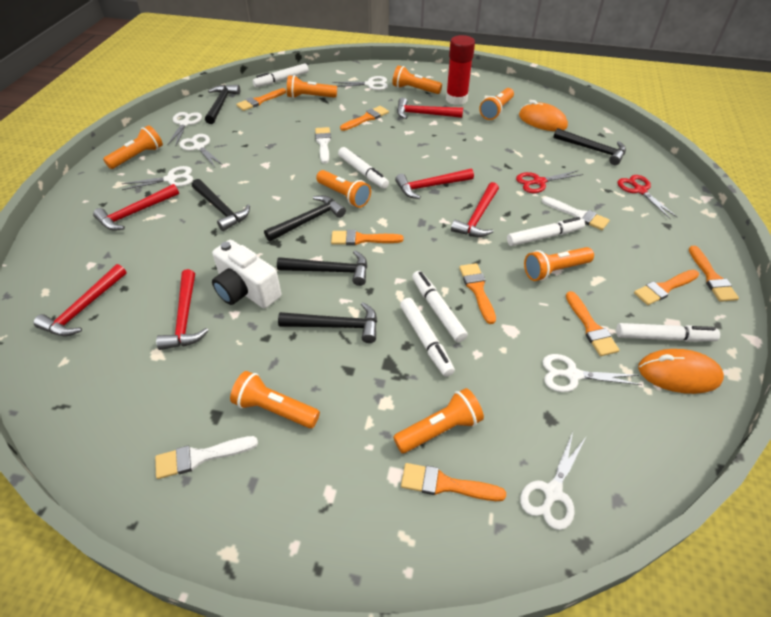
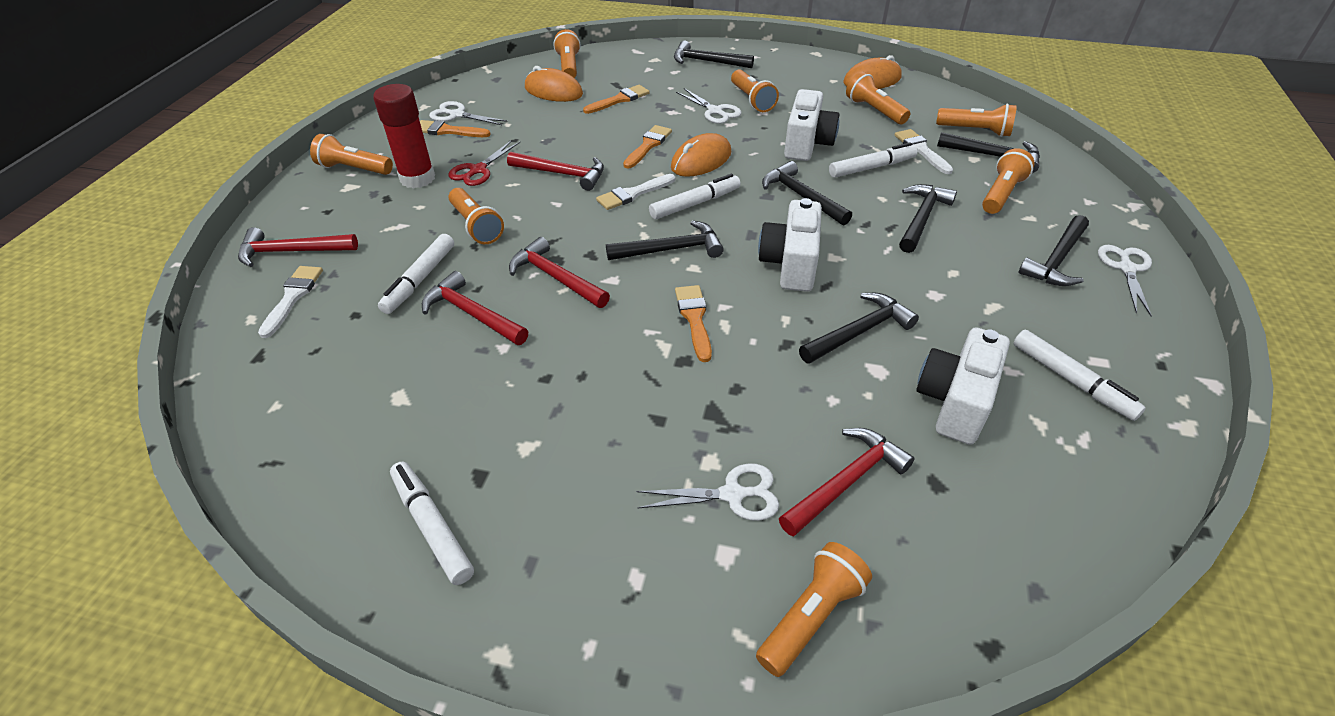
black hammer: [192,179,250,231] [205,85,240,124] [264,195,346,242] [277,250,367,286] [278,302,377,343] [553,128,626,165] = 6 -> [606,220,724,260] [674,41,754,68] [762,161,852,225] [799,293,919,364] [899,184,957,253] [937,132,1040,173] [1018,215,1089,286] = 7
orange brush: [236,88,286,111] [331,230,403,245] [340,106,389,131] [401,463,506,501] [459,263,496,324] [566,291,620,356] [634,270,699,305] [689,246,739,302] = 8 -> [420,120,491,137] [583,85,650,114] [623,125,672,168] [675,285,712,362] = 4
orange mouse: [519,100,568,131] [638,349,724,394] = 2 -> [525,66,583,102] [671,133,731,177] [843,55,902,89] = 3
red hammer: [34,264,127,336] [93,184,179,231] [156,269,209,350] [395,168,474,199] [397,98,463,119] [451,182,499,237] = 6 -> [238,227,358,267] [422,271,528,345] [507,152,604,191] [509,237,610,308] [779,428,914,537] = 5
red scissors: [516,170,584,193] [617,175,678,219] = 2 -> [448,140,520,186] = 1
white camera: [212,240,281,308] = 1 -> [758,198,822,292] [784,89,839,161] [916,327,1010,445] = 3
white marker: [253,63,309,87] [338,147,389,189] [400,298,455,377] [412,271,468,342] [507,217,585,246] [616,323,720,342] = 6 -> [378,234,454,314] [390,462,474,585] [649,174,741,219] [829,142,918,178] [1013,330,1146,421] = 5
white scissors: [122,166,193,190] [167,112,202,147] [180,134,223,167] [332,76,388,90] [520,432,586,530] [543,354,642,392] = 6 -> [429,101,508,125] [636,463,779,521] [676,88,741,124] [1098,245,1152,316] = 4

